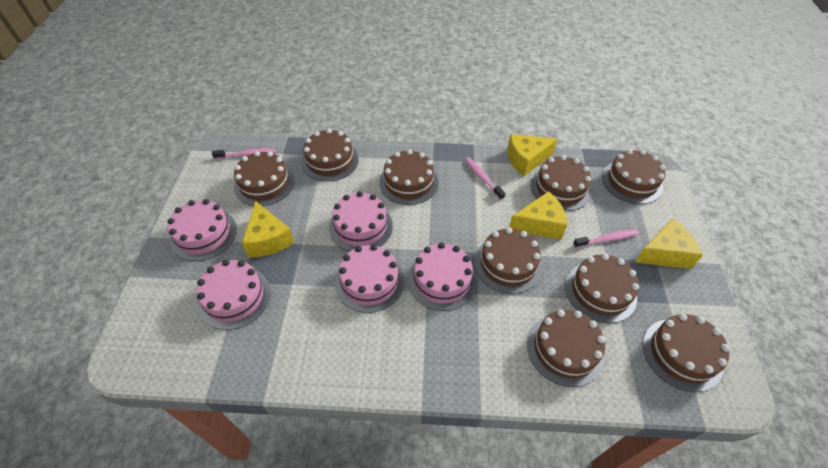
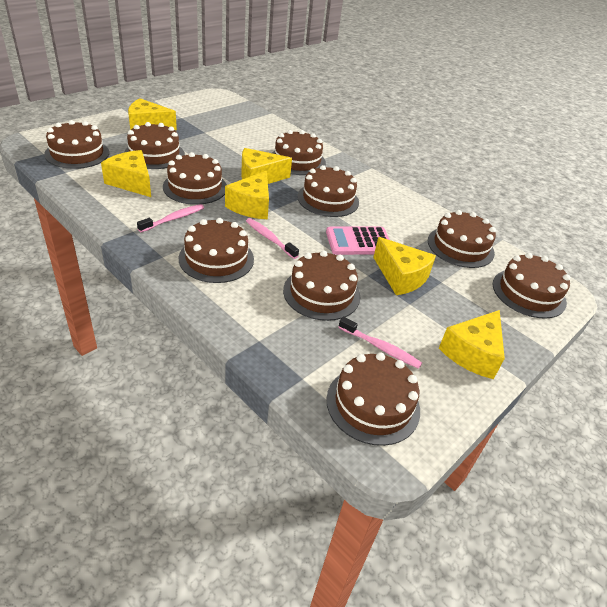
brown cake: [234,151,294,206] [301,129,359,182] [379,149,438,205] [474,228,542,294] [527,310,605,387] [530,155,591,211] [565,253,639,323] [602,149,666,204] [643,313,730,392] = 9 -> [44,120,109,169] [124,122,185,169] [163,152,227,205] [178,218,254,283] [272,130,326,175] [283,250,360,321] [297,165,359,217] [326,352,420,446] [428,210,496,268] [493,253,570,319] = 10
pink cake: [167,199,237,261] [196,260,271,330] [329,191,393,251] [335,244,404,313] [408,242,477,311] = 5 -> none = 0
pink calculator: none = 0 -> [326,227,390,255] = 1
yellow cheese: [242,201,294,257] [507,134,558,176] [509,191,567,240] [635,219,703,269] = 4 -> [101,150,151,197] [128,98,177,130] [225,171,269,219] [241,148,292,184] [373,237,436,295] [439,310,505,379] = 6

